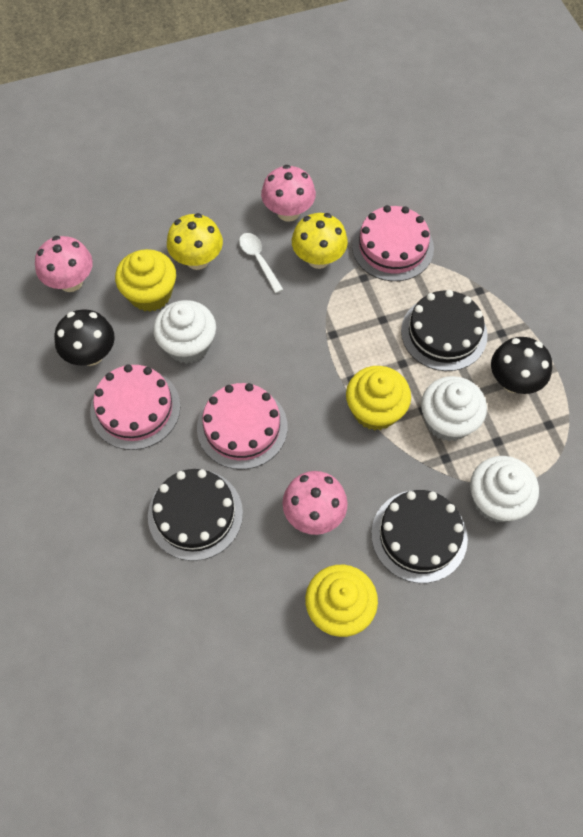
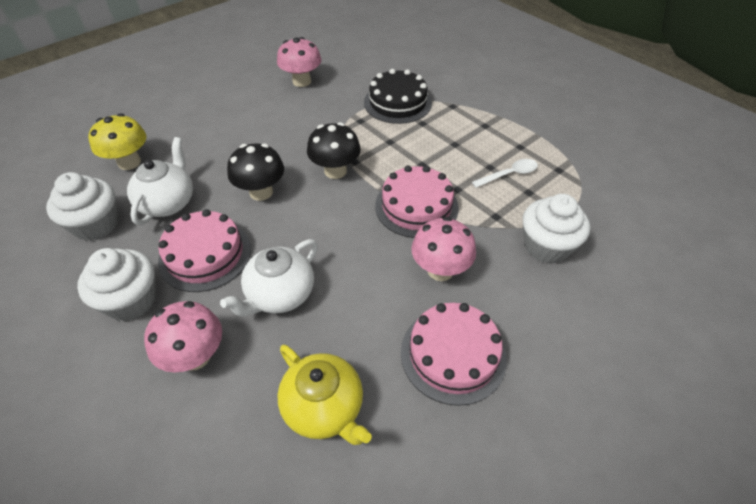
black cake: [148,469,243,561] [371,490,468,583] [401,290,488,371] = 3 -> [364,69,432,124] = 1
white teapot: none = 0 -> [127,137,193,225] [220,239,318,316] = 2
yellow cupcake: [115,249,176,312] [305,565,378,637] [346,366,411,431] = 3 -> none = 0
yellow mushroom: [167,213,223,270] [292,213,348,269] = 2 -> [88,113,146,170] = 1
yellow teapot: none = 0 -> [277,345,372,445] = 1

